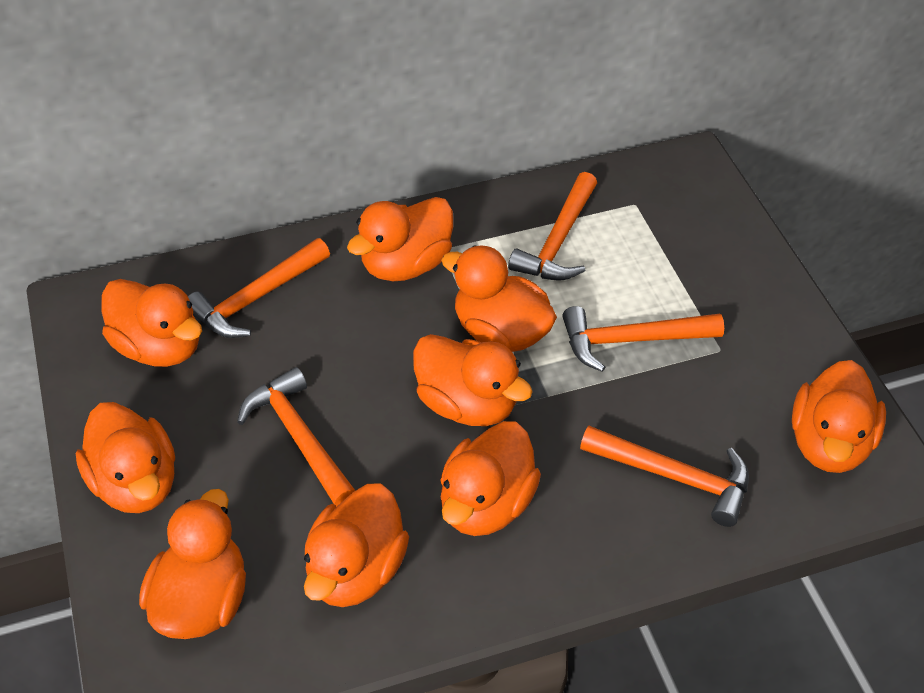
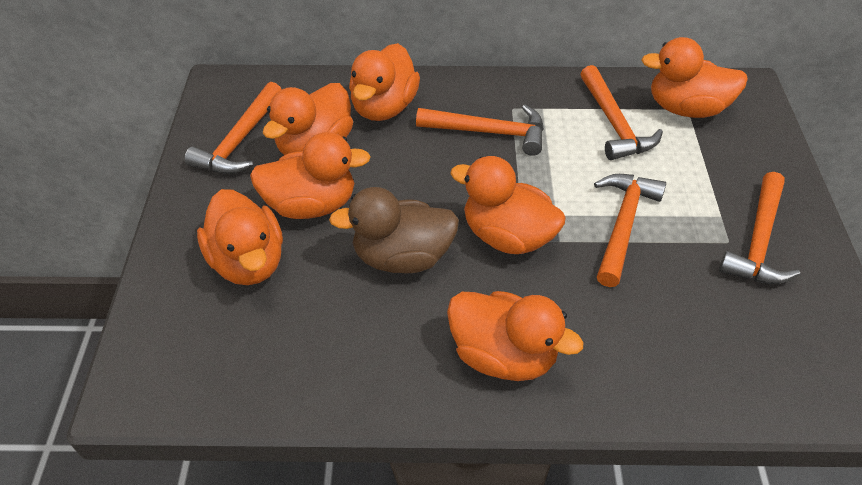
brown duck: none = 0 -> [329,187,459,273] = 1
orange duck: [76,402,175,513] [102,279,202,367] [139,489,246,639] [304,483,409,607] [347,197,453,281] [413,334,533,426] [440,421,541,536] [441,245,557,352] [792,360,886,473] = 9 -> [197,189,283,285] [250,132,371,219] [263,83,353,155] [349,43,420,121] [447,291,583,381] [450,156,566,254] [641,37,748,118] = 7

